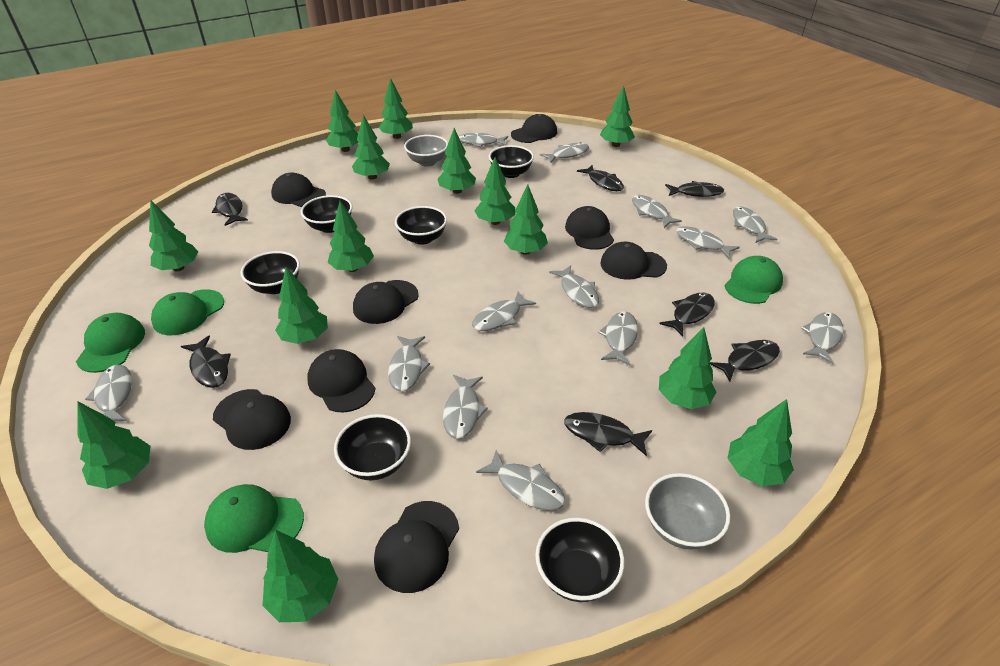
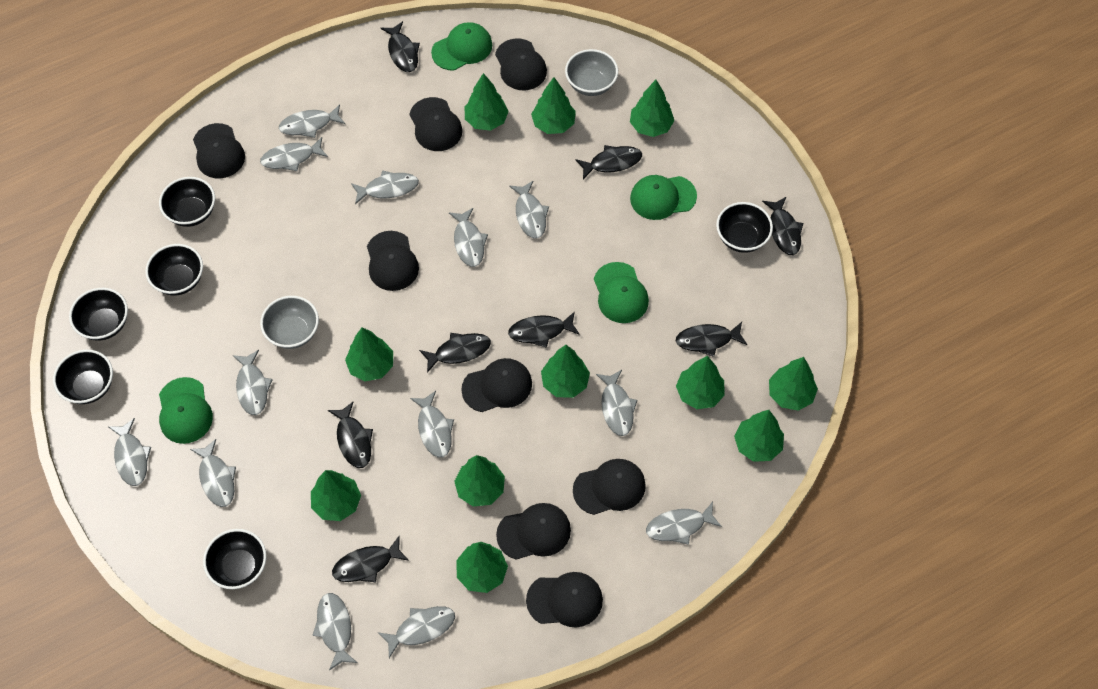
black fish: [181,335,231,388] [212,193,248,226] [564,412,652,456] [577,165,624,191] [659,293,715,336] [665,181,724,197] [709,340,780,381] = 7 -> [328,402,373,468] [332,536,409,582] [381,21,420,72] [419,333,491,373] [508,312,580,348] [575,145,642,179] [676,322,747,357] [762,196,803,255] = 8
green tree: [77,401,150,489] [149,200,198,271] [262,530,338,622] [275,267,328,344] [326,90,359,152] [328,201,374,272] [352,115,390,179] [379,78,413,139] [437,128,476,194] [474,157,515,225] [504,184,548,255] [600,86,635,147] [659,327,716,409] [727,399,794,486] = 14 -> [311,470,361,521] [345,327,393,381] [454,455,505,507] [456,542,508,593] [465,73,509,131] [531,77,576,134] [541,345,590,398] [630,80,674,137] [676,356,725,409] [734,410,784,462] [769,357,818,411] = 11

